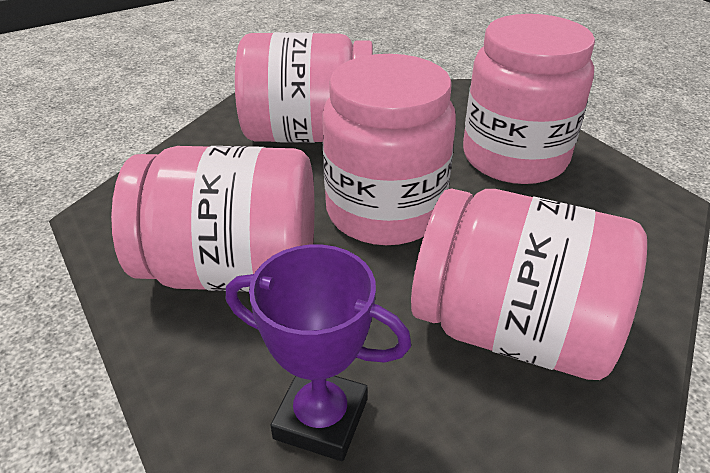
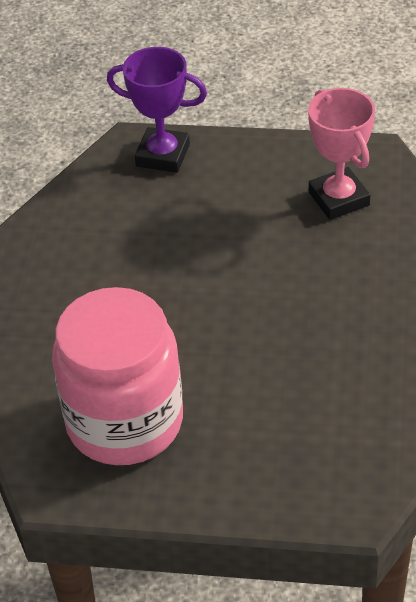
pink jar: [111,146,314,292] [235,32,373,143] [322,54,456,245] [411,189,647,380] [463,14,595,184] = 5 -> [52,287,183,465] = 1
pink trophy: none = 0 -> [308,88,375,220] = 1

